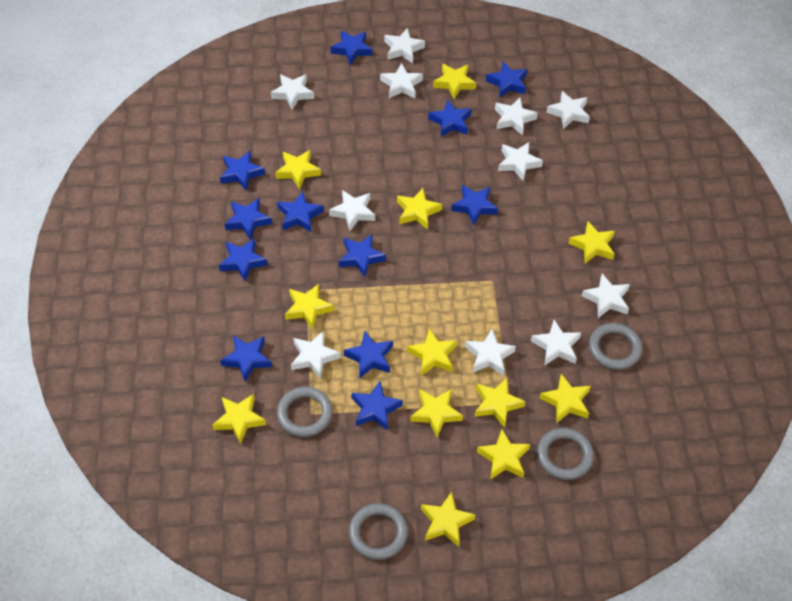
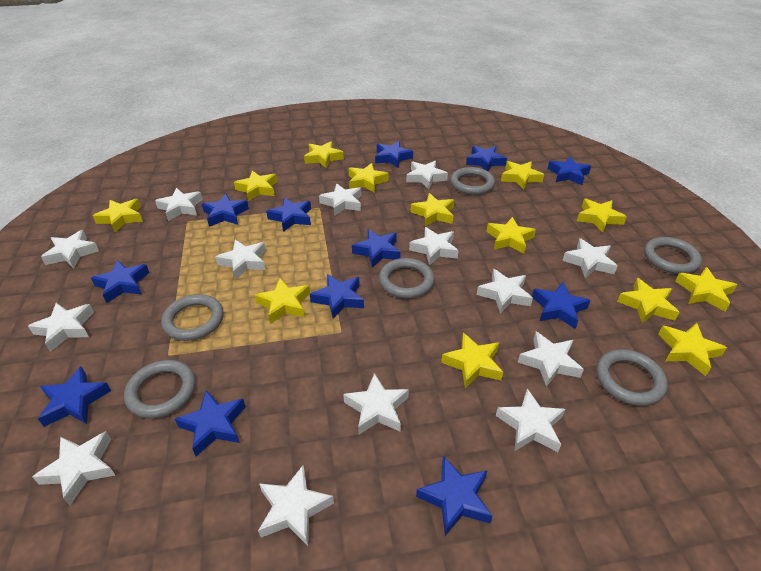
grey ring: [277,387,332,437] [349,503,408,560] [537,428,594,480] [589,323,642,370] = 4 -> [124,360,196,419] [161,294,224,341] [379,258,435,299] [450,167,495,195] [596,349,668,406] [644,237,702,274] = 6
white star: [271,74,314,110] [291,331,341,379] [329,190,375,231] [380,63,423,98] [384,28,425,63] [465,329,516,376] [495,97,538,135] [498,142,543,181] [531,320,581,366] [546,91,590,129] [582,274,630,318] = 11 -> [28,303,94,352] [32,431,115,505] [41,230,99,268] [155,188,203,221] [215,240,266,279] [258,465,334,546] [319,183,361,216] [343,373,409,434] [406,161,448,189] [409,227,459,266] [477,269,533,314] [496,388,565,452] [518,332,584,387] [562,238,617,278] = 14
yellow star: [212,394,266,444] [275,150,321,190] [285,284,334,329] [397,188,442,229] [407,328,457,376] [410,389,463,437] [421,492,475,547] [433,64,476,99] [475,378,525,428] [477,429,530,480] [539,374,591,423] [568,221,615,264] = 12 -> [93,199,143,232] [234,171,277,201] [255,278,310,324] [304,141,344,168] [349,163,389,193] [410,193,454,226] [441,333,503,388] [486,217,536,253] [501,161,544,190] [577,199,627,233] [617,278,679,323] [659,323,727,376] [675,267,737,312] = 13

